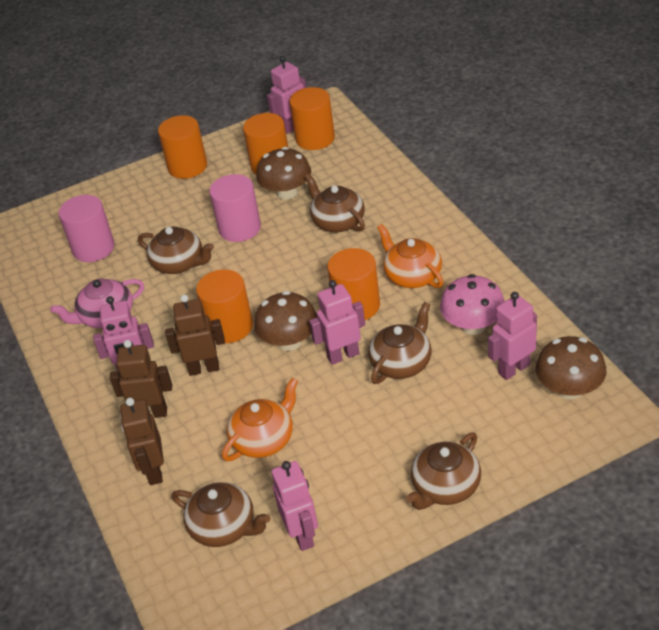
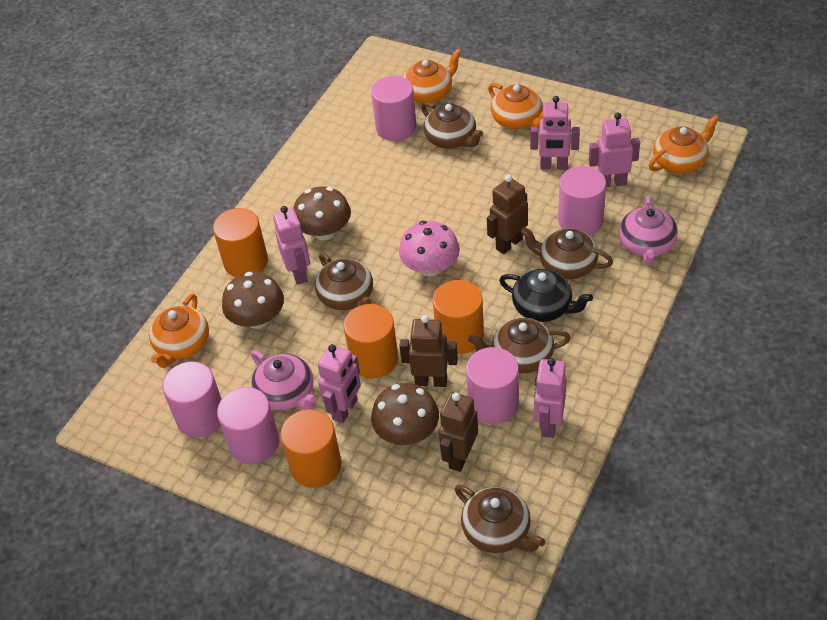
black teapot: none = 0 -> [499,269,593,322] = 1
orange cylinder: [158,115,207,179] [196,270,253,343] [243,113,288,174] [289,87,335,150] [327,248,380,320] = 5 -> [213,208,268,277] [280,409,342,488] [343,304,398,379] [433,280,484,354] = 4
orange teapot: [222,378,298,461] [377,224,443,288] = 2 -> [149,293,209,368] [403,49,462,103] [488,83,543,129] [649,115,720,174] = 4
pink cylinder: [59,195,115,262] [209,174,261,242] = 2 -> [162,361,222,437] [217,387,279,464] [371,76,416,141] [466,347,519,424] [558,166,606,235] = 5
pink teapot: [50,279,144,328] = 1 -> [251,350,317,410] [619,195,678,265] = 2

